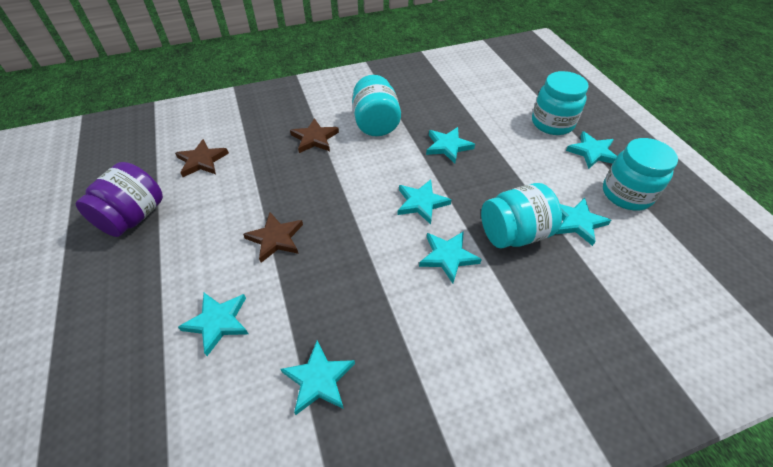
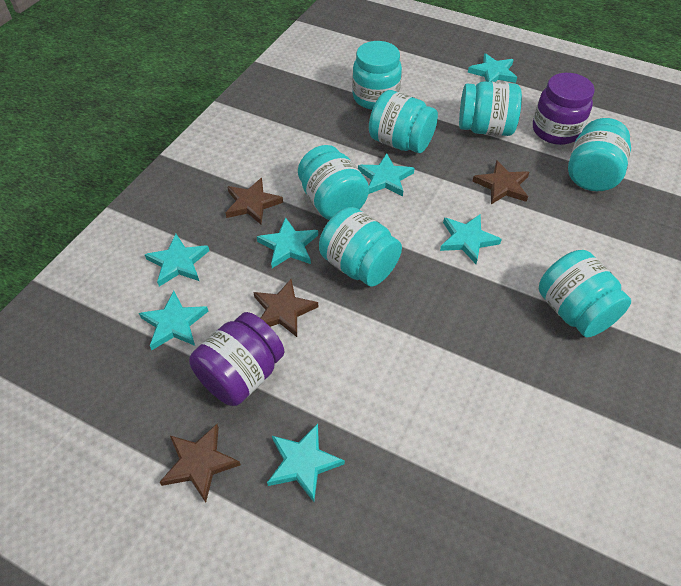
brown star: [175,139,229,177] [243,212,303,263] [290,118,339,153] = 3 -> [160,424,241,503] [226,178,283,224] [253,279,318,337] [473,160,529,204] = 4
purple jar: [76,162,163,237] = 1 -> [189,312,285,406] [533,73,595,145] = 2
turquoise jar: [352,75,401,136] [481,183,562,249] [532,71,589,135] [603,138,678,211] = 4 -> [298,145,369,220] [319,207,402,287] [352,41,402,110] [369,90,438,153] [459,81,522,136] [539,250,631,337] [568,118,631,191] = 7

